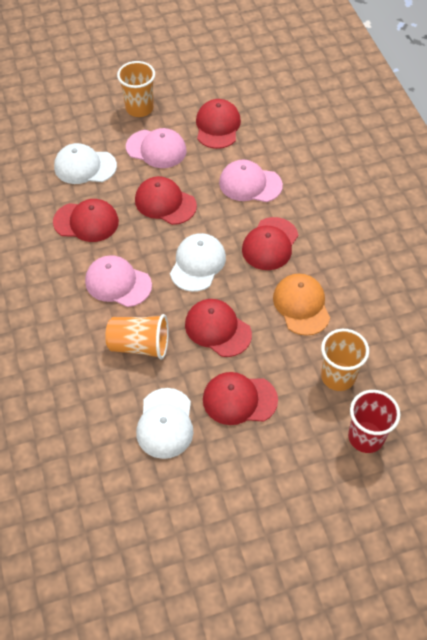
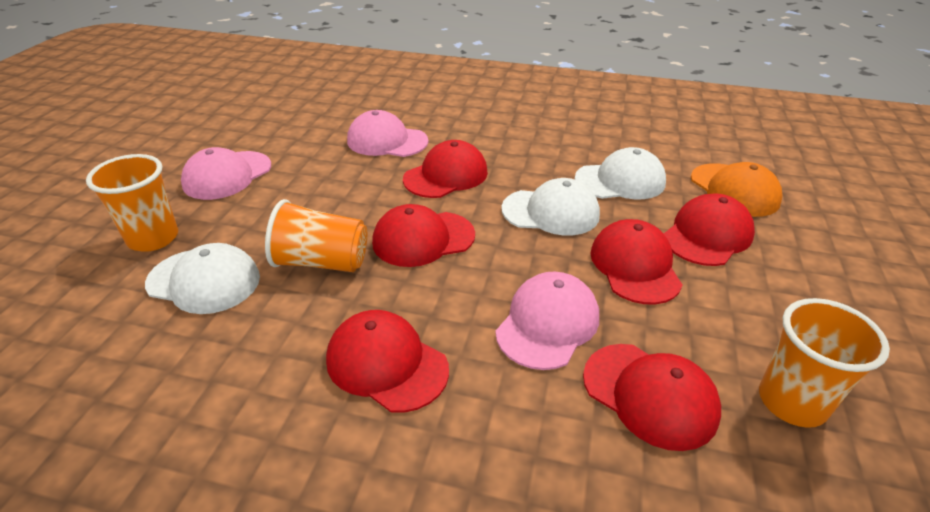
red cup: [348,390,400,453] = 1 -> none = 0

